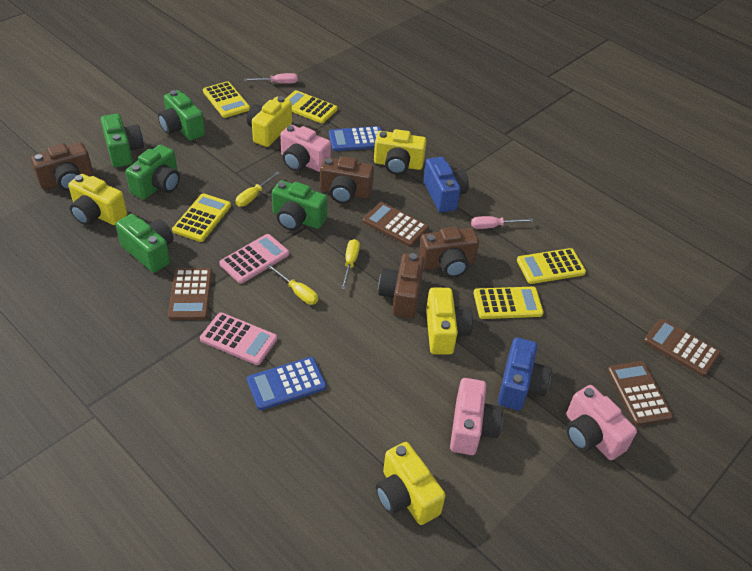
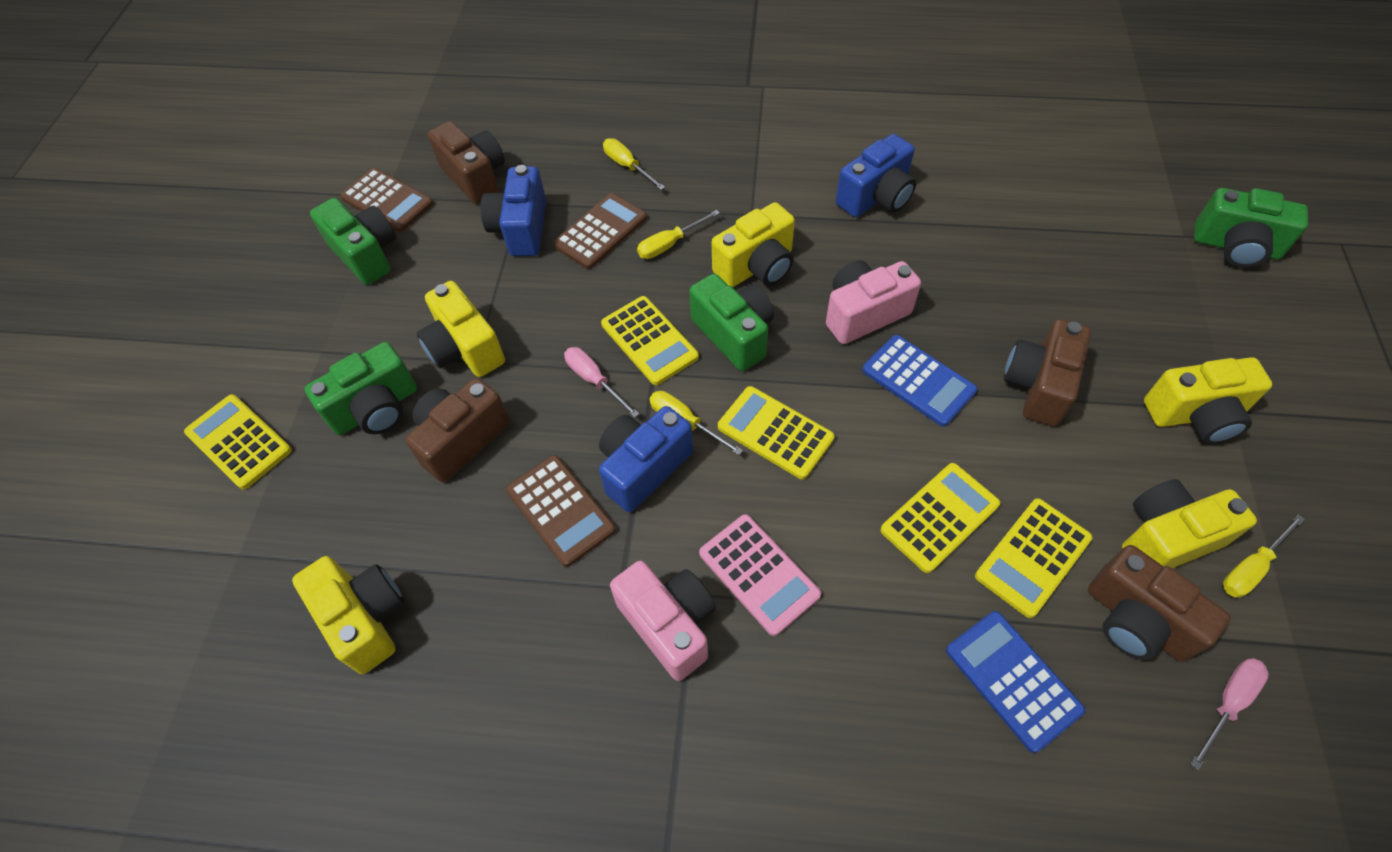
blue camera: [423,157,469,213] [498,337,552,410] = 2 -> [481,165,546,256] [599,406,693,512] [836,134,916,217] = 3
brown calculator: [168,268,212,320] [363,202,429,247] [607,361,673,426] [644,319,721,376] = 4 -> [340,168,434,232] [506,455,616,567] [553,193,647,269] = 3
green camera: [101,113,144,168] [116,214,173,273] [125,144,180,200] [158,90,205,141] [272,180,328,231] = 5 -> [304,342,417,435] [310,198,396,285] [689,274,774,371] [1194,188,1308,268] = 4
pink calculator: [200,312,277,365] [219,234,289,283] = 2 -> [699,514,821,636] = 1
pink camera: [280,125,331,172] [450,378,503,455] [566,385,637,460] = 3 -> [610,561,716,681] [826,260,921,344] = 2
yellow screwdriver: [236,171,280,207] [267,264,318,305] [341,239,360,289] = 3 -> [603,138,665,190] [637,210,720,259] [649,391,743,455] [1223,514,1305,598] = 4

